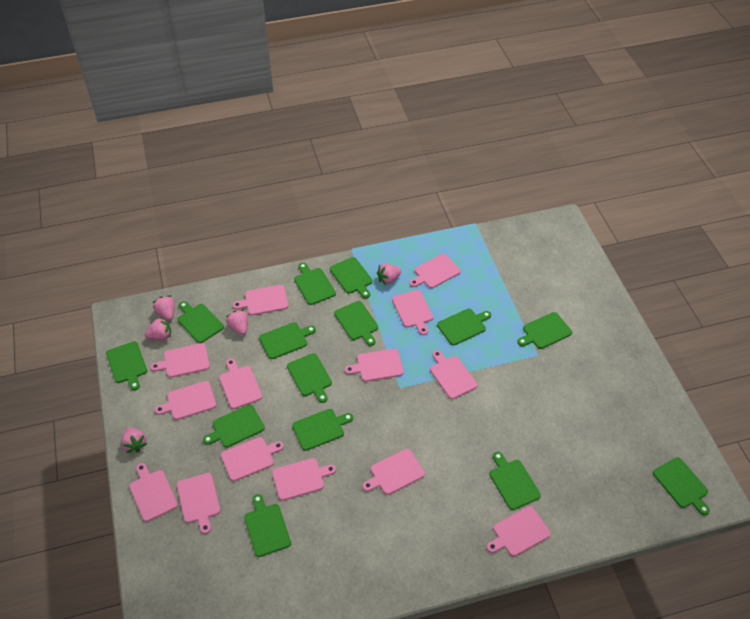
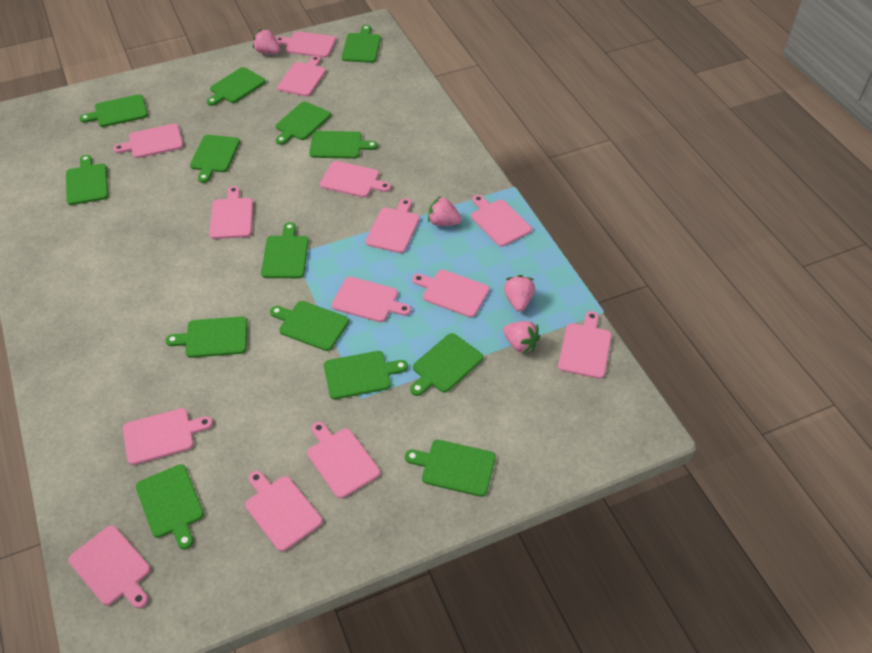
pink strawberry: [121,427,147,453] [145,317,171,340] [152,295,175,321] [226,309,248,335] [377,263,401,285] = 5 -> [253,29,280,54] [428,196,462,226] [503,321,540,354] [504,275,535,312] = 4

